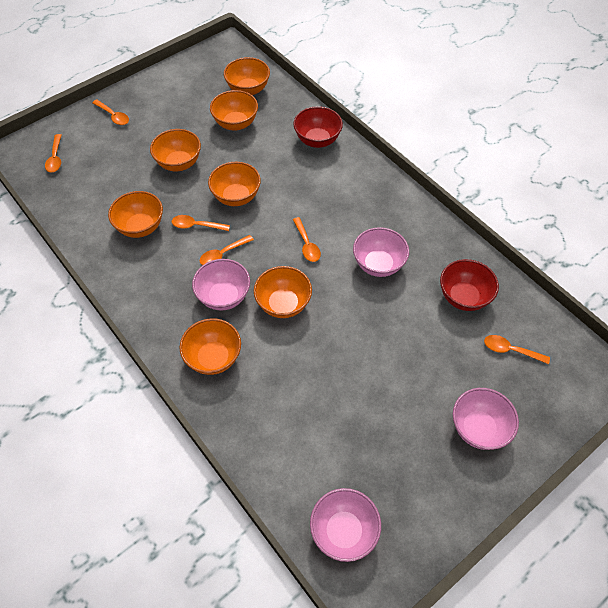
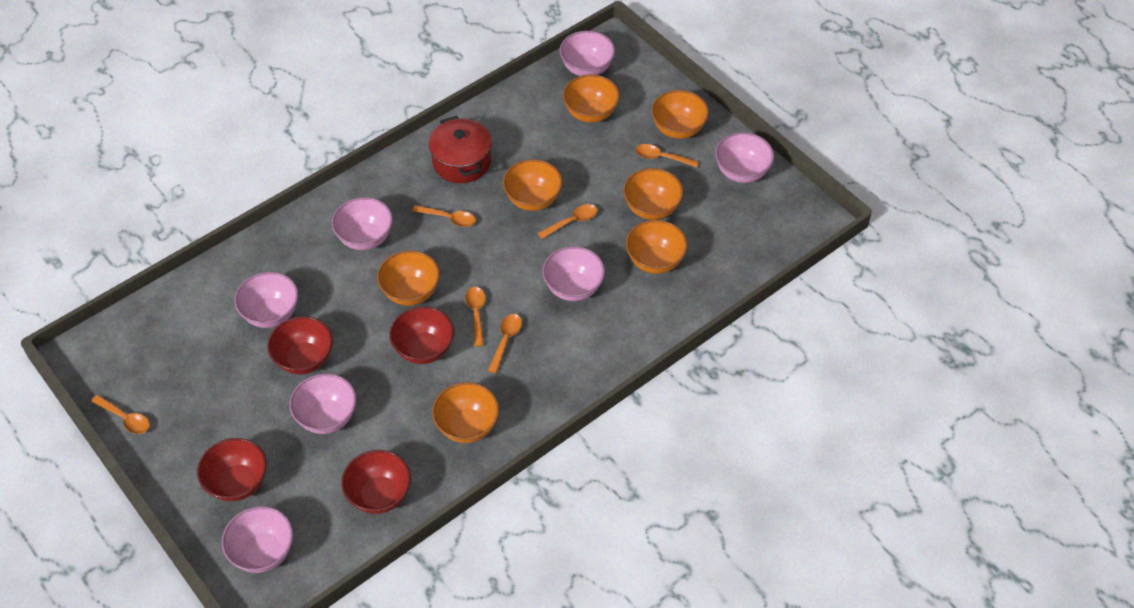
pink bowl: [192,259,250,311] [310,488,381,562] [353,227,409,277] [453,388,519,450] = 4 -> [222,506,293,573] [234,272,299,328] [289,373,357,434] [332,197,393,250] [542,246,605,301] [560,31,615,76] [715,132,774,183] = 7
red bowl: [293,106,343,148] [440,259,499,311] = 2 -> [197,438,267,501] [267,316,333,374] [341,450,411,514] [389,306,454,364] = 4
red pot: none = 0 -> [429,116,492,183] = 1

